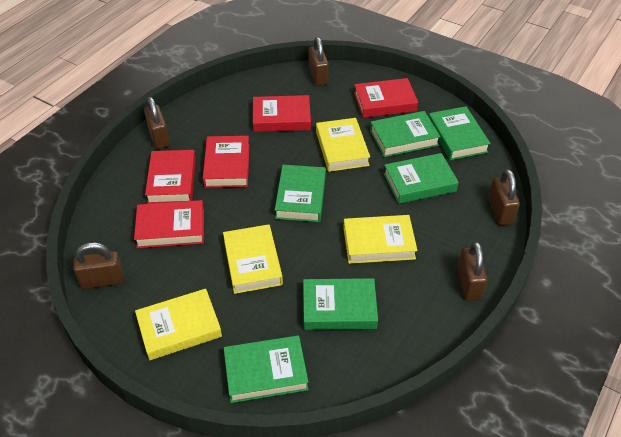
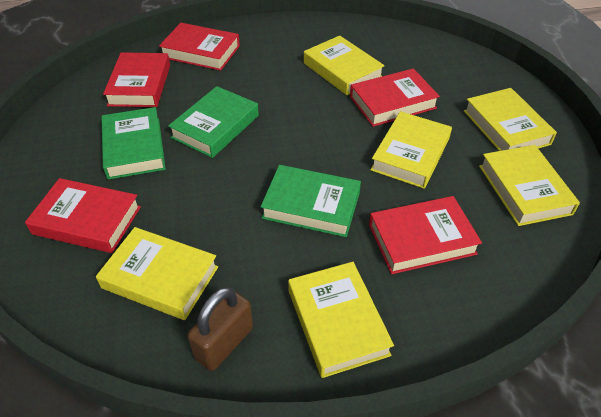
brown padlock: [73,242,124,289] [144,97,170,149] [309,37,329,86] [457,241,487,301] [488,169,520,225] = 5 -> [188,287,253,371] = 1
green book: [224,335,309,403] [275,165,326,222] [303,278,378,330] [370,111,440,157] [383,153,459,204] [429,106,491,160] = 6 -> [101,107,166,180] [168,86,259,158] [261,165,361,237] = 3
yellow book: [135,289,222,360] [223,224,283,294] [316,118,370,172] [343,215,418,264] = 4 -> [96,227,218,320] [288,262,394,378] [304,36,385,95] [370,111,452,189] [464,88,557,151] [479,145,580,226] = 6

